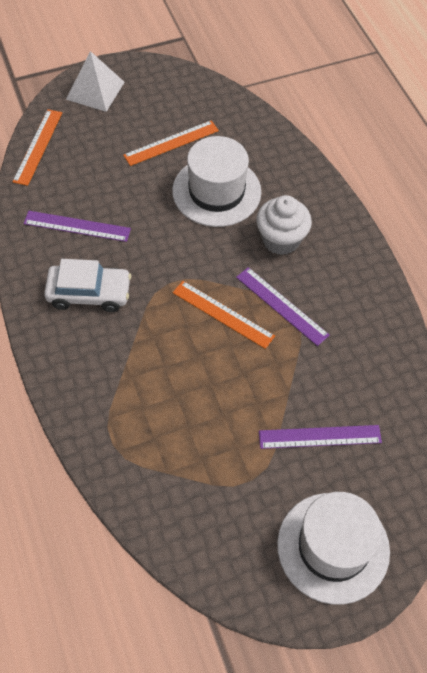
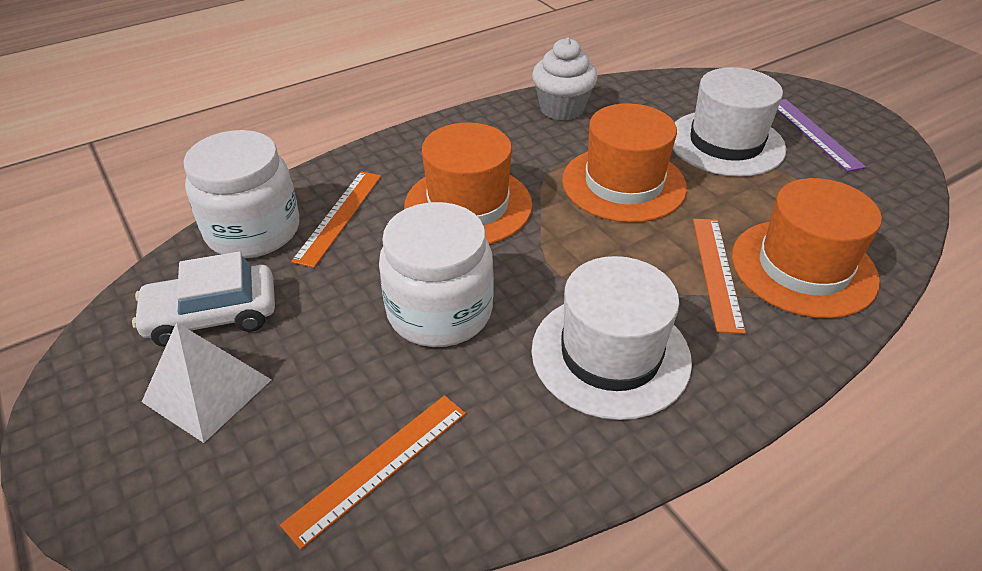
orange hat: none = 0 -> [404,123,532,245] [562,103,687,223] [732,178,882,318] = 3
purple ruler: [24,211,131,242] [236,267,330,346] [259,425,382,449] = 3 -> [777,99,866,172] = 1
white jar: none = 0 -> [184,130,299,258] [379,202,494,347] = 2

